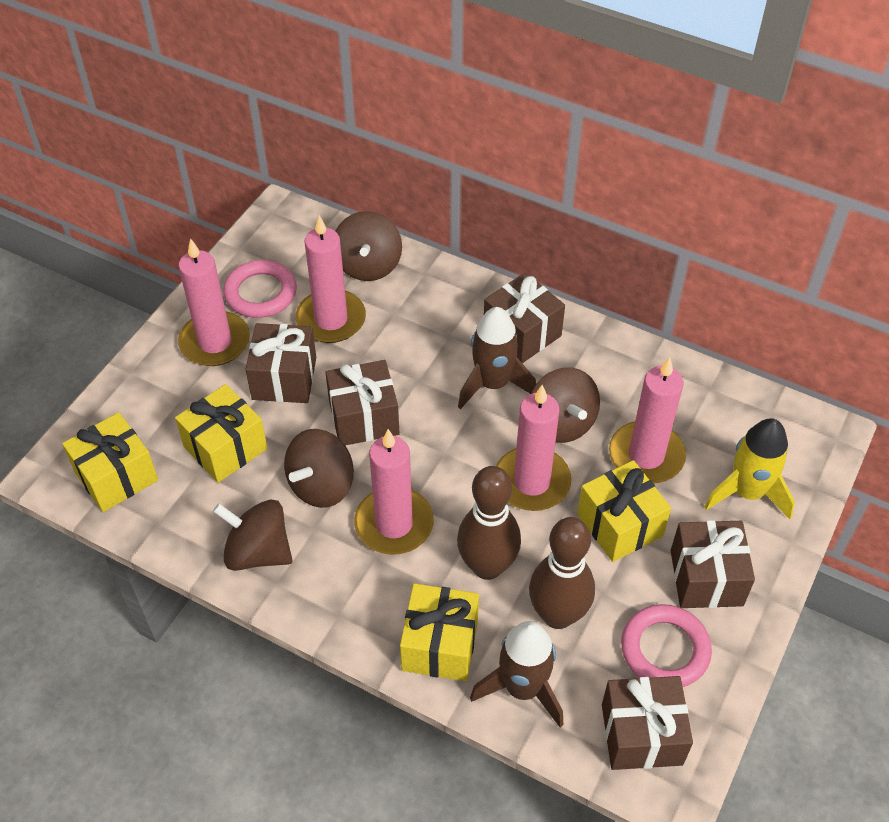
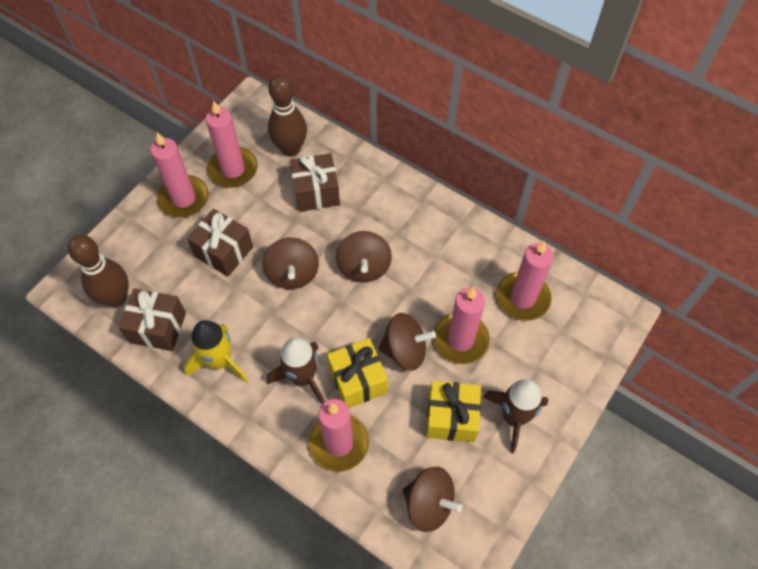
brown gift: [245,323,316,403] [325,360,400,445] [484,272,565,363] [602,676,693,770] [671,520,755,608] = 5 -> [119,288,186,351] [187,209,253,277] [290,153,340,212] = 3
pink ring: [223,260,297,318] [621,604,712,687] = 2 -> none = 0
yellow gift: [62,412,158,512] [175,384,268,483] [400,583,479,681] [577,460,671,562] = 4 -> [327,338,388,408] [426,381,481,442] = 2

